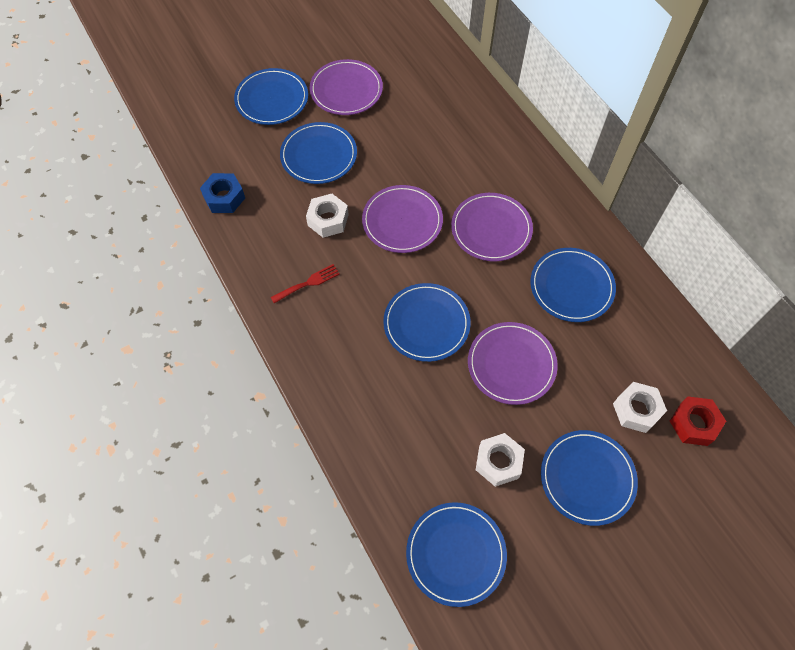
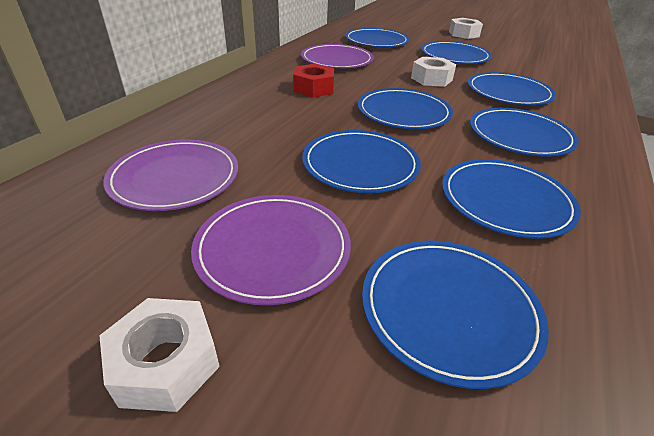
blue nut: [200,173,245,213] = 1 -> none = 0
blue plate: [234,68,308,125] [280,122,357,184] [383,283,471,362] [406,502,507,607] [530,248,616,322] [541,430,638,526] = 6 -> [302,130,421,193] [345,28,409,47] [358,88,453,129] [362,240,549,389] [421,41,492,64] [442,159,581,239] [468,72,556,105] [470,108,579,157] = 8
purple plate: [310,59,383,115] [362,185,443,253] [451,193,533,261] [468,322,558,405] = 4 -> [103,140,238,211] [191,195,351,305] [301,44,374,68] = 3
red fork: [271,264,340,303] = 1 -> none = 0

